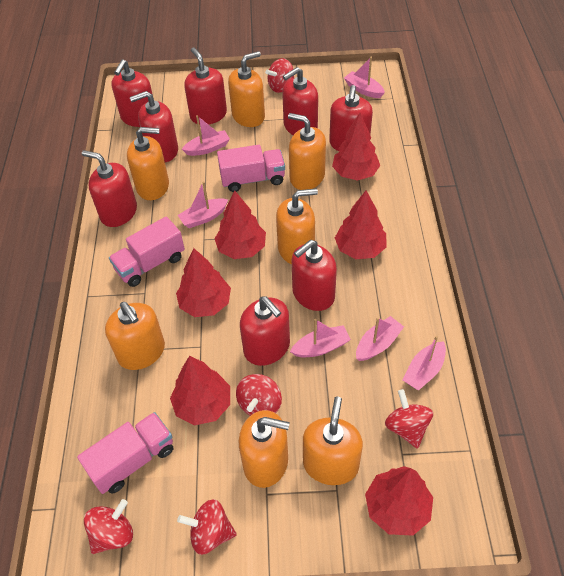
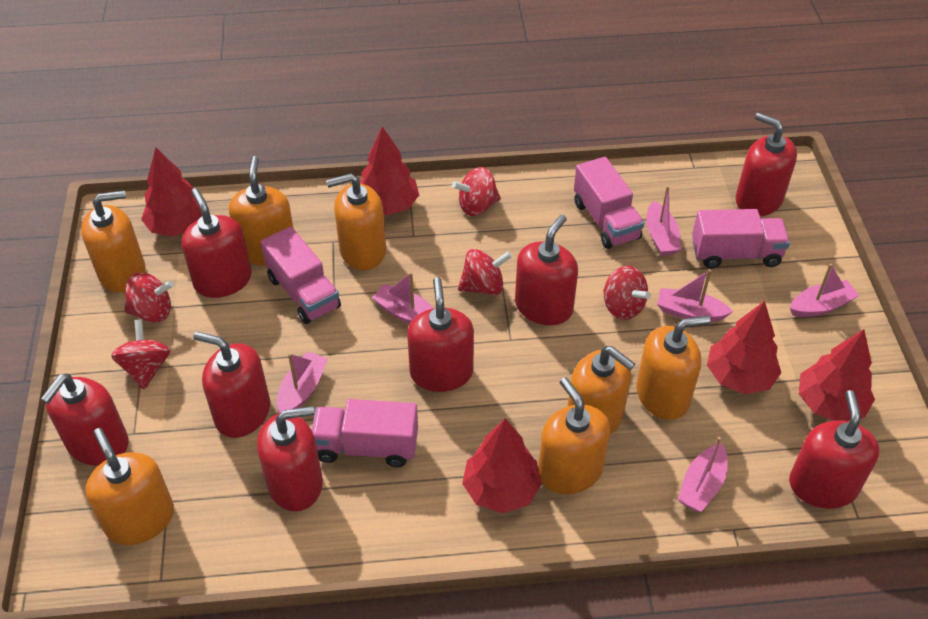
pink truck: [77,412,173,494] [109,216,185,287] [217,145,285,192] = 3 -> [261,226,341,324] [312,399,418,467] [574,157,644,249] [692,209,790,269] = 4
red tree: [170,356,230,426] [176,248,231,317] [214,190,266,259] [332,113,380,181] [335,191,386,259] [365,466,433,536] = 6 -> [141,147,202,237] [360,127,419,215] [462,418,542,513] [707,301,781,394] [799,329,875,421] = 5

